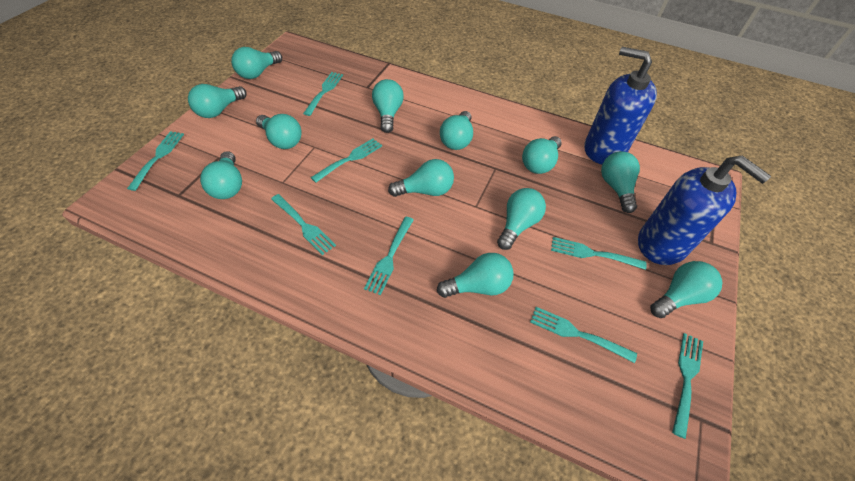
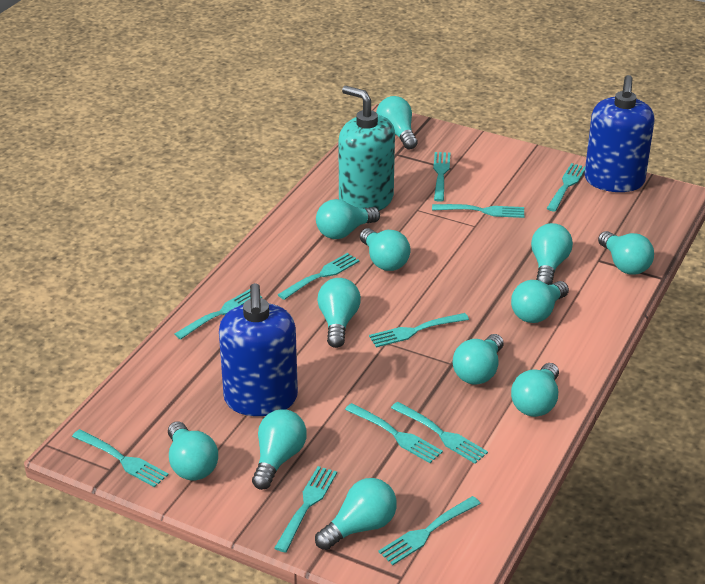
turquoise fork: [127,131,184,191] [271,194,336,255] [303,72,343,116] [311,138,382,183] [364,216,414,295] [530,307,637,363] [551,237,647,270] [672,333,703,439] = 8 -> [72,429,169,487] [175,289,262,339] [275,466,337,552] [278,253,360,300] [345,403,443,463] [369,313,469,347] [378,496,481,565] [391,402,488,464] [432,204,524,218] [433,152,450,202] [546,163,585,212] = 11
turquoise soap dispenser: none = 0 -> [338,86,395,211] = 1

